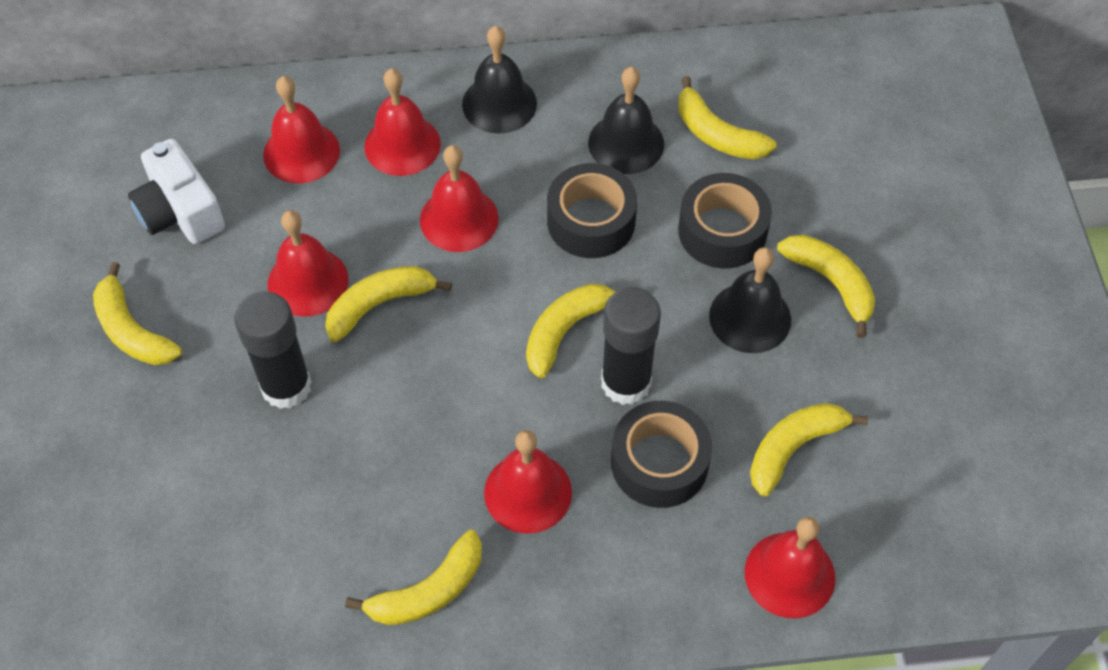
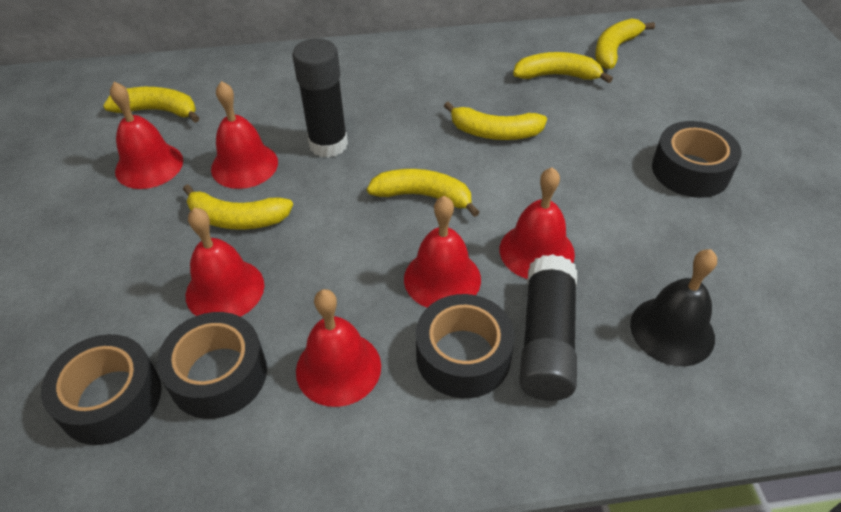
black bell: [462,26,537,134] [588,67,664,174] [709,247,791,353] = 3 -> [630,249,717,366] = 1
black tape: [547,163,637,258] [611,401,712,508] [678,173,772,268] = 3 -> [41,334,161,445] [157,312,267,419] [416,294,515,398] [652,121,742,198] = 4
white camera: [128,139,225,244] = 1 -> none = 0
yellow banana: [93,262,182,365] [325,266,452,342] [345,530,482,625] [526,284,616,378] [678,76,777,160] [750,403,868,496] [777,235,875,338] = 7 -> [103,87,199,123] [183,184,293,230] [367,169,480,217] [444,102,547,140] [513,52,613,83] [595,18,655,69] = 6

